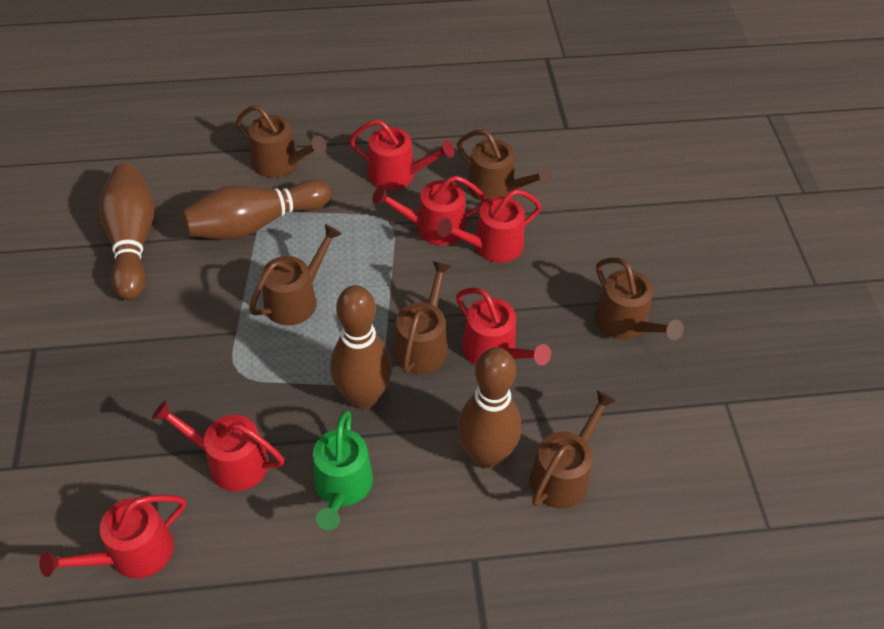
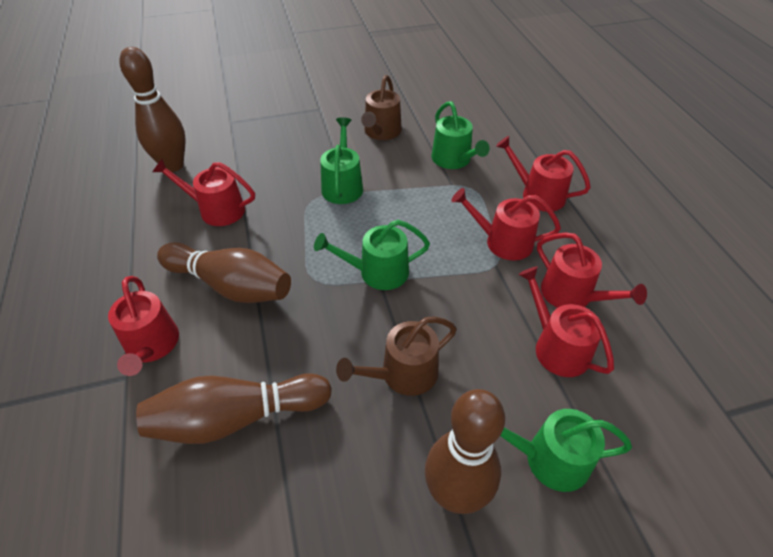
brown watering can: [236,105,326,177] [249,224,342,325] [394,261,451,374] [457,129,552,201] [530,390,616,509] [595,258,684,340] = 6 -> [336,317,457,396] [361,75,402,140] = 2
green watering can: [313,410,373,530] = 1 -> [314,220,430,290] [320,117,363,204] [431,101,490,169] [500,409,632,492] = 4

